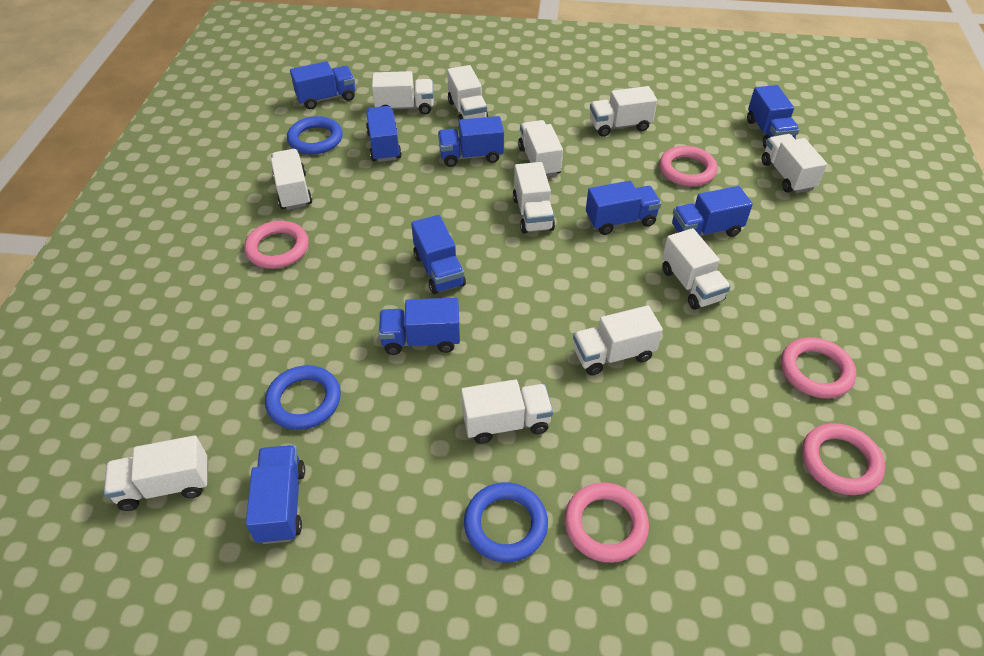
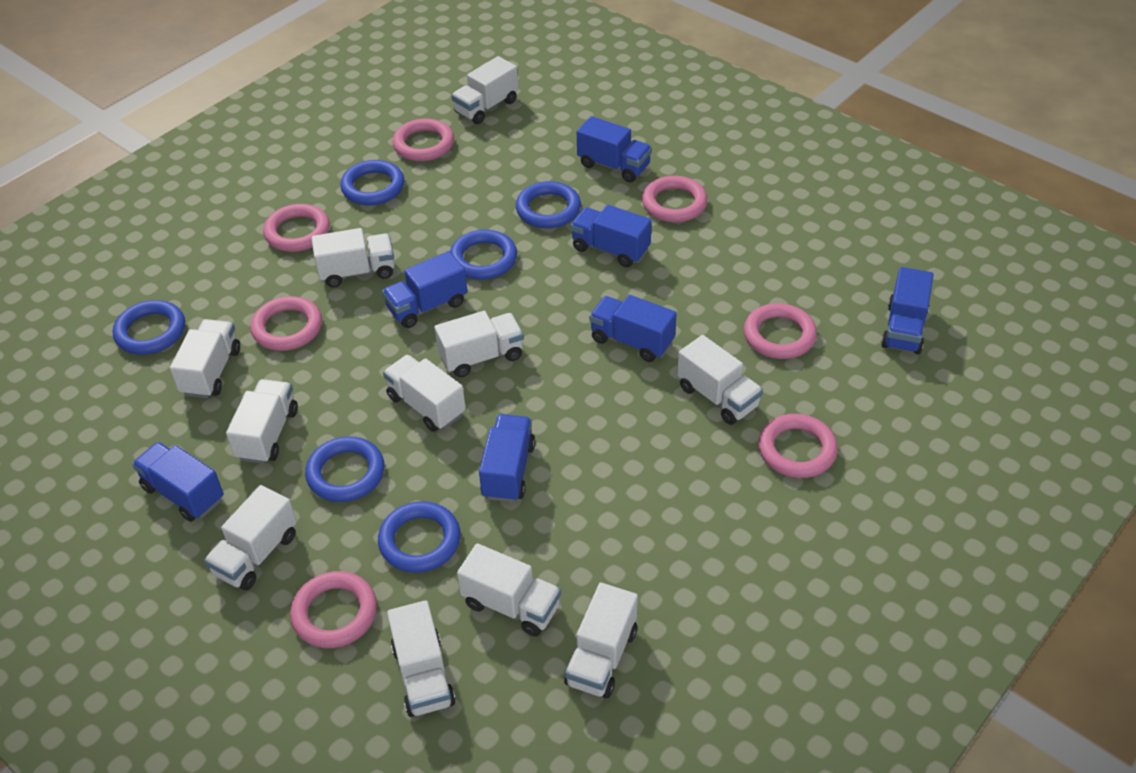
blue ring: [265,365,341,430] [287,116,343,155] [464,482,548,562] = 3 -> [113,300,185,355] [305,436,384,502] [340,160,404,205] [378,501,461,573] [450,230,517,280] [516,181,581,228] = 6
blue truck: [246,445,305,544] [290,61,355,109] [366,106,402,162] [379,298,460,355] [411,215,466,294] [438,116,504,167] [586,181,661,235] [672,186,753,237] [747,85,800,148] = 9 -> [132,442,224,522] [382,251,467,328] [479,414,535,502] [571,205,652,267] [577,116,652,182] [589,295,677,362] [881,267,934,354] = 7
pink ring: [244,221,309,269] [564,483,649,563] [659,146,717,186] [781,337,857,398] [802,423,885,495] = 5 -> [250,296,322,351] [263,204,330,252] [290,571,377,648] [392,119,454,161] [642,176,708,222] [744,303,817,359] [758,414,838,478] = 7

